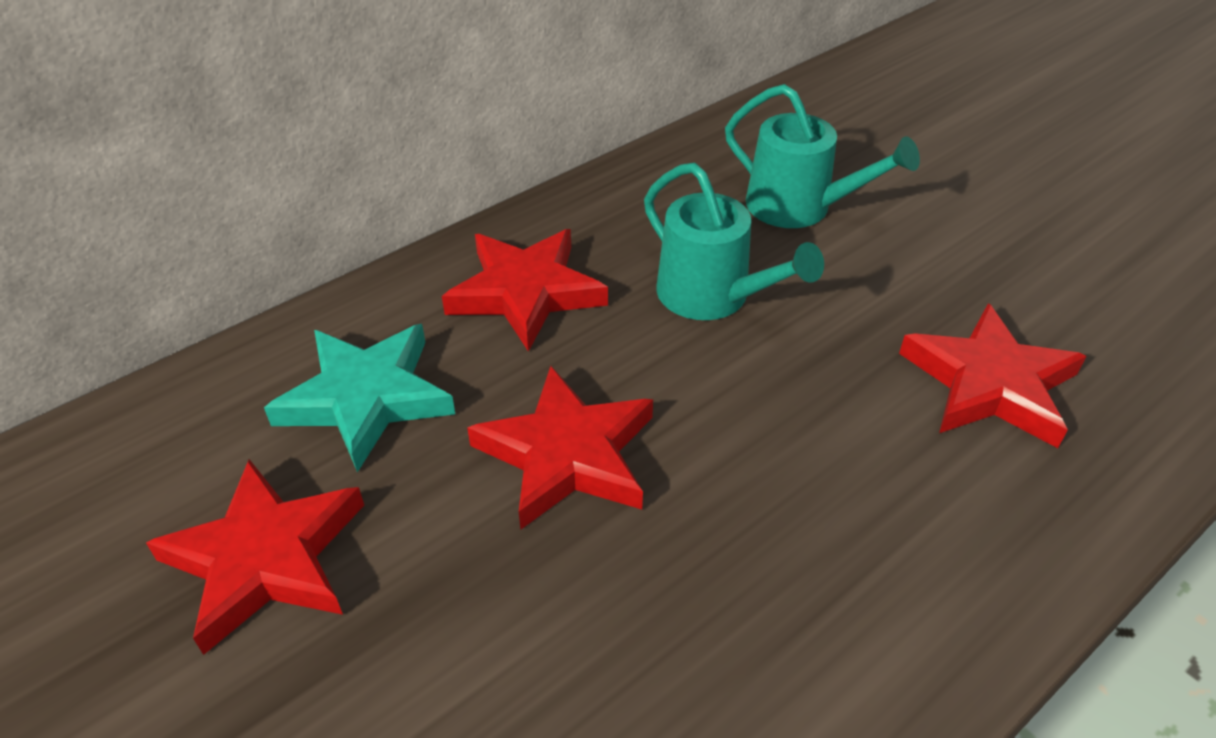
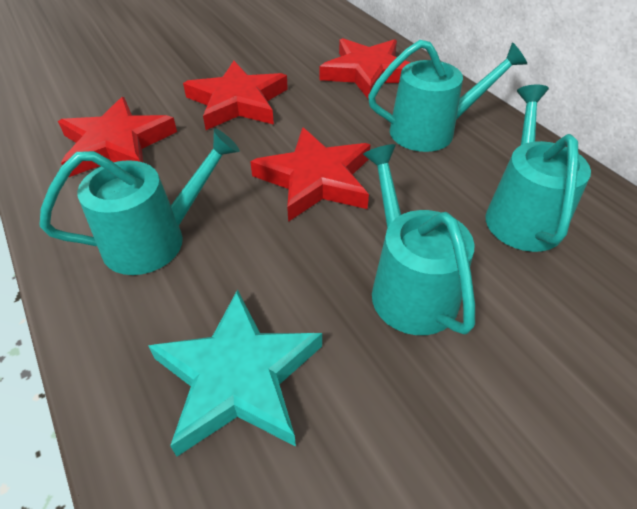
turquoise watering can: [644,163,824,320] [725,84,920,228] = 2 -> [39,128,240,275] [363,144,475,335] [368,40,527,152] [485,85,591,252] = 4

